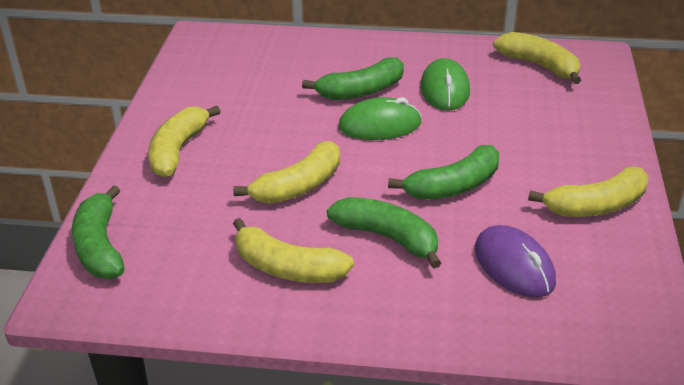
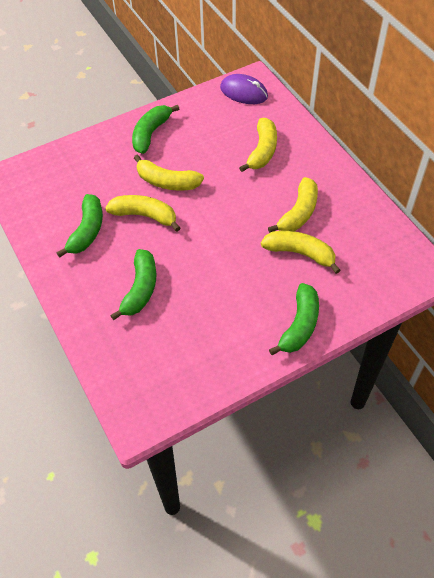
green mouse: [338,97,422,140] [421,58,470,111] = 2 -> none = 0

